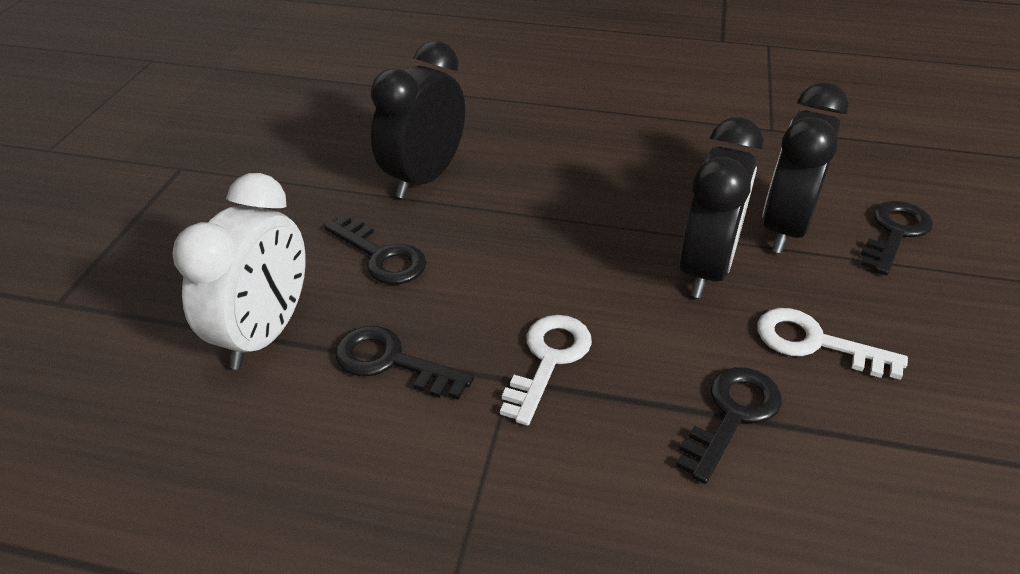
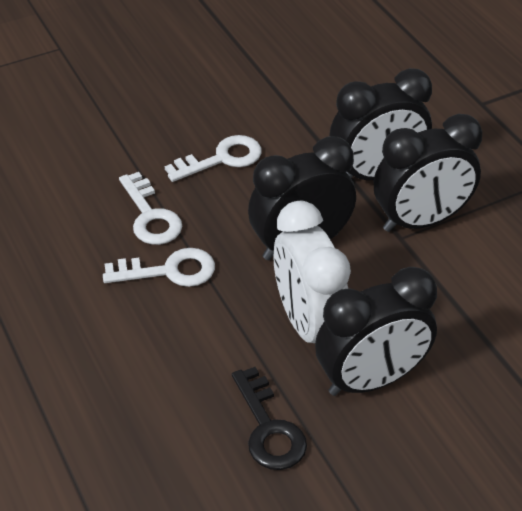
black clock: [371,41,465,199] [679,117,764,298] [762,83,849,254] = 3 -> [248,136,356,260] [315,267,437,396] [330,68,432,180] [374,114,482,232] = 4
black key: [324,215,426,285] [335,326,474,400] [676,367,782,484] [860,201,933,275] = 4 -> [232,367,307,470] = 1
white key: [500,315,592,426] [757,308,908,380] = 2 -> [103,248,215,287] [119,172,182,245] [165,135,262,182] = 3

